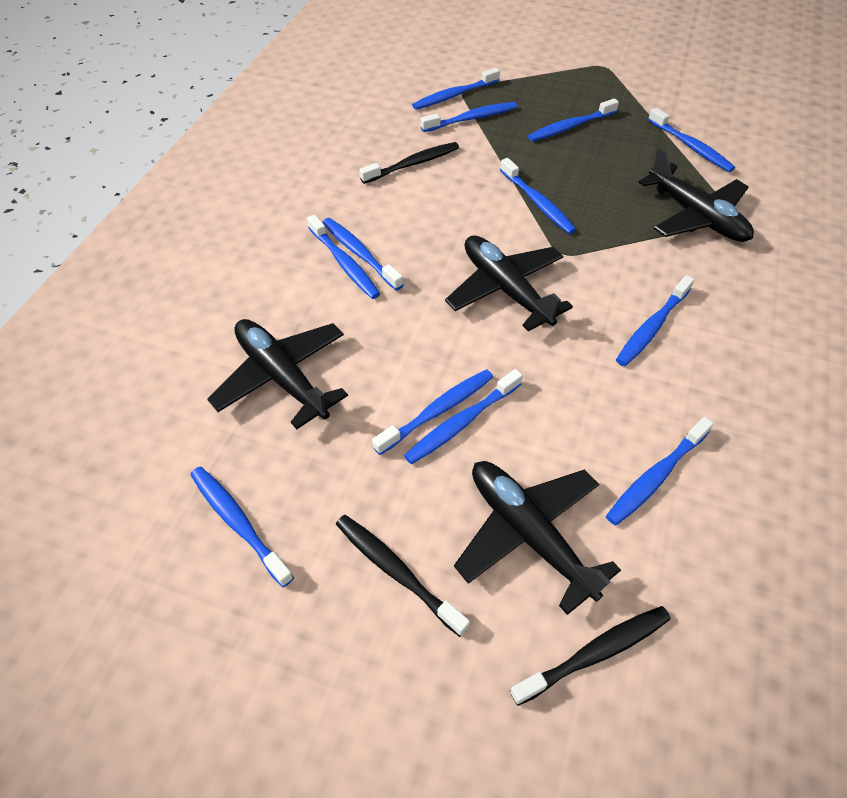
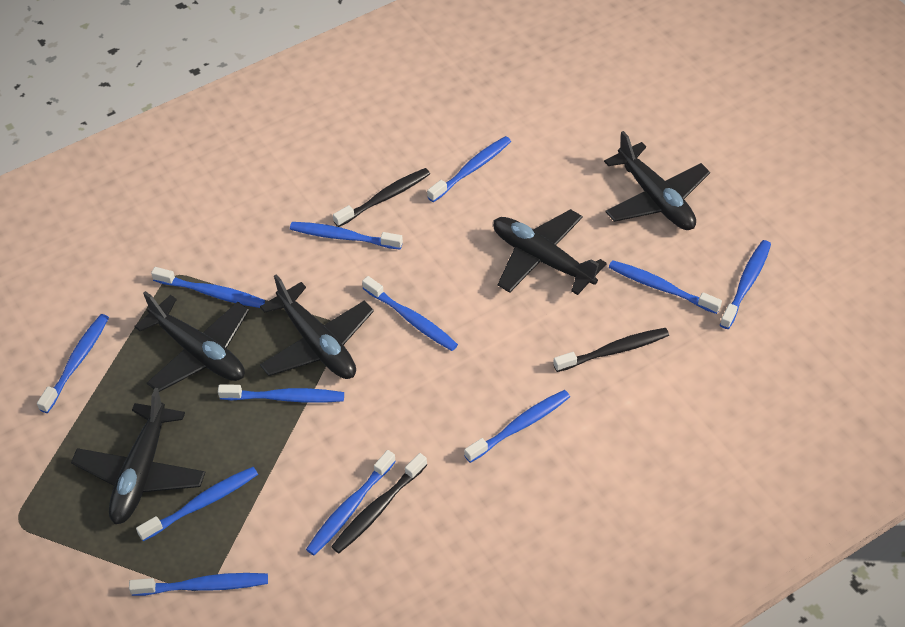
black plane: [207,319,348,429] [445,235,573,331] [454,461,621,615] [638,147,754,242] = 4 -> [71,388,205,524] [134,291,249,392] [260,274,374,379] [493,209,607,295] [604,131,710,230] = 5

